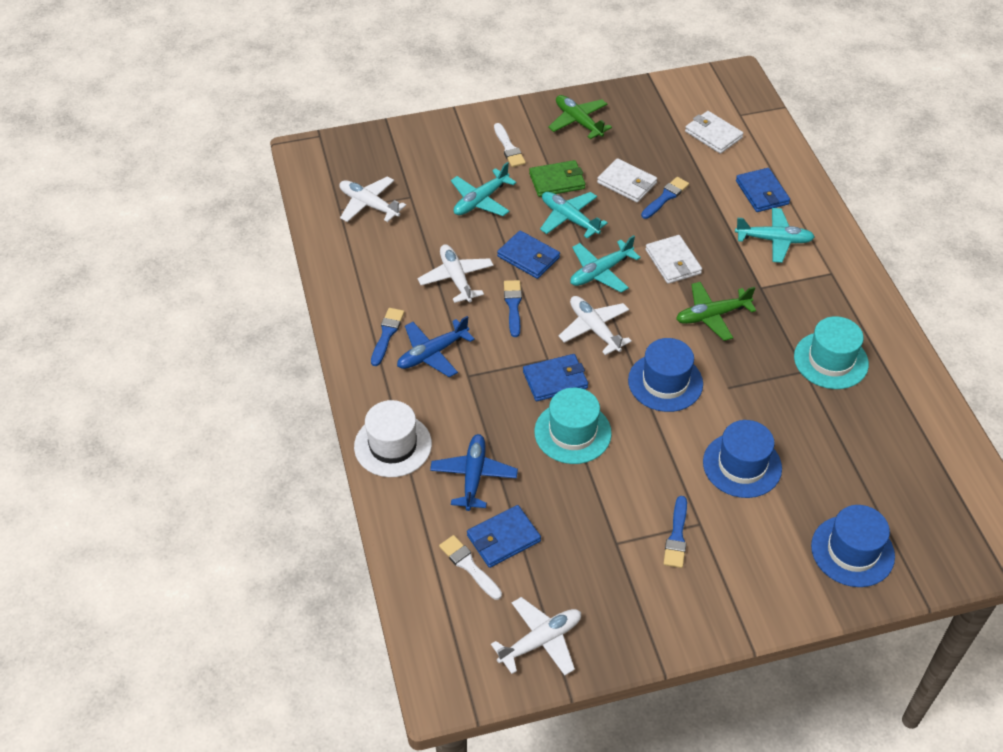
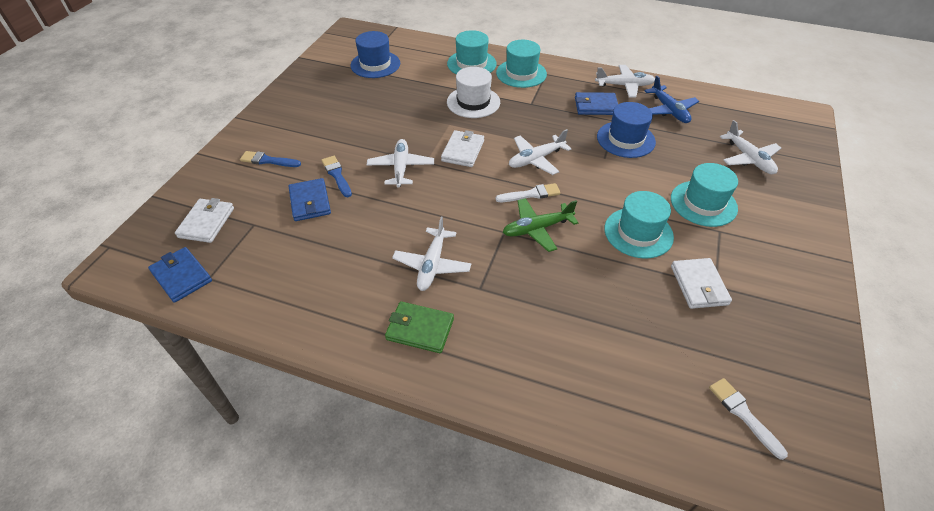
blue brush: [371,308,405,366] [504,280,522,337] [641,177,689,219] [663,496,687,568] = 4 -> [240,151,301,167] [322,156,352,197] = 2
blue hat: [628,338,703,412] [703,420,782,498] [811,505,895,587] = 3 -> [351,31,400,78] [597,102,656,158] = 2
blue plane: [397,316,475,377] [430,434,518,511] = 2 -> [644,76,699,123] = 1
blue wallet: [467,505,541,568] [497,230,560,279] [523,354,588,401] [736,168,790,212] = 4 -> [148,247,212,303] [288,178,331,221] [575,92,618,115] = 3
green plane: [548,95,612,139] [676,282,756,341] = 2 -> [503,198,578,252] = 1
turquoise hat: [534,388,612,464] [794,316,869,389] = 2 -> [447,30,497,74] [496,40,547,88] [604,191,674,259] [671,163,738,227] = 4
turquoise plane: [451,162,517,216] [540,192,608,239] [570,235,641,293] [735,208,815,263] = 4 -> none = 0
white plane: [340,176,406,222] [418,244,494,303] [491,597,581,675] [559,296,632,355] = 4 -> [367,139,434,188] [392,217,471,291] [509,129,571,175] [595,65,655,97] [720,120,781,174] = 5

